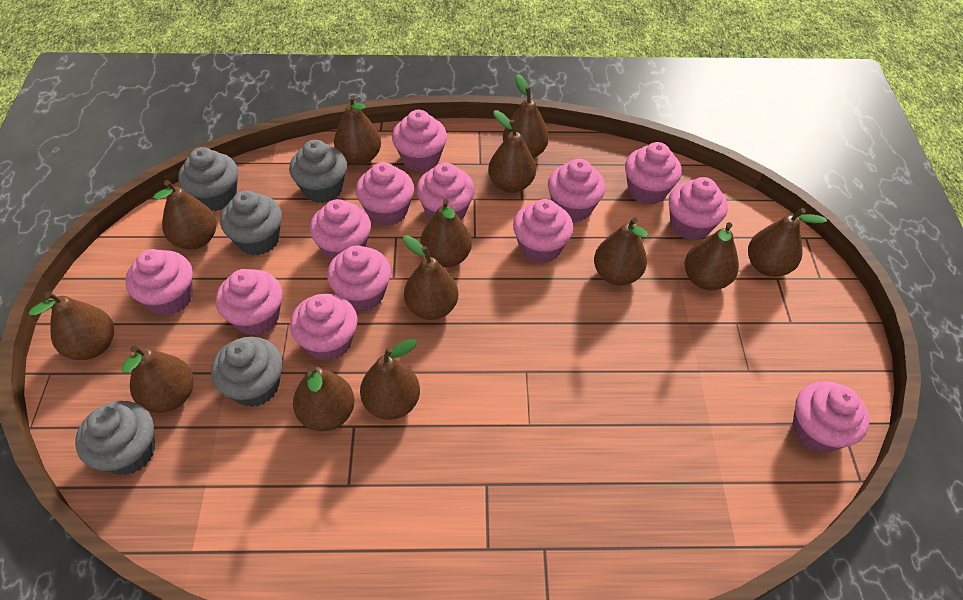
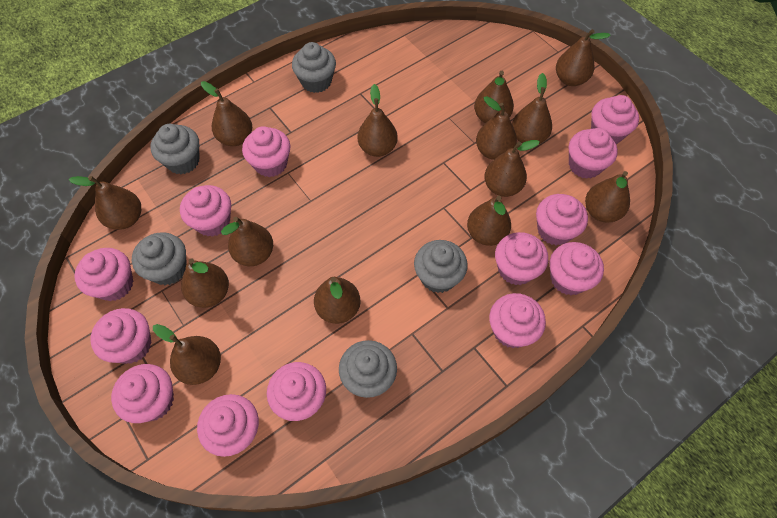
brown pear: [29,292,114,360] [121,346,194,413] [153,180,217,250] [293,365,355,431] [334,96,381,165] [360,339,420,420] [403,235,458,320] [420,199,472,268] [488,110,536,193] [503,74,549,158] [594,217,648,285] [684,222,739,290] [748,208,827,277] = 13 -> [69,176,141,230] [153,324,221,385] [181,259,229,308] [201,81,252,146] [221,217,273,266] [314,277,361,324] [357,84,398,157] [467,196,511,246] [474,71,514,123] [476,96,517,160] [484,140,540,197] [512,73,552,144] [556,29,611,86] [585,171,630,222] = 14

